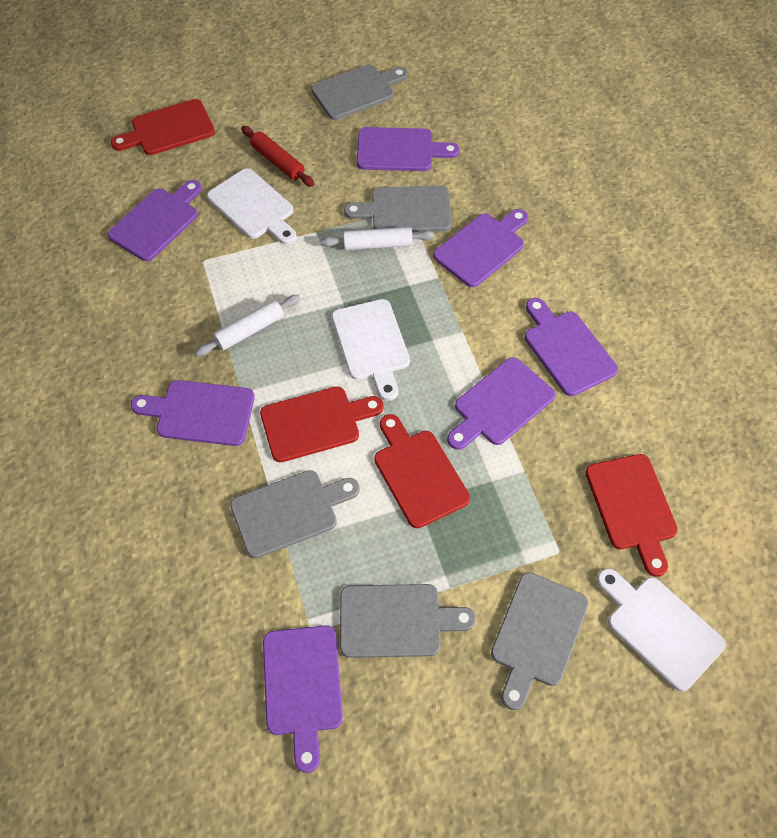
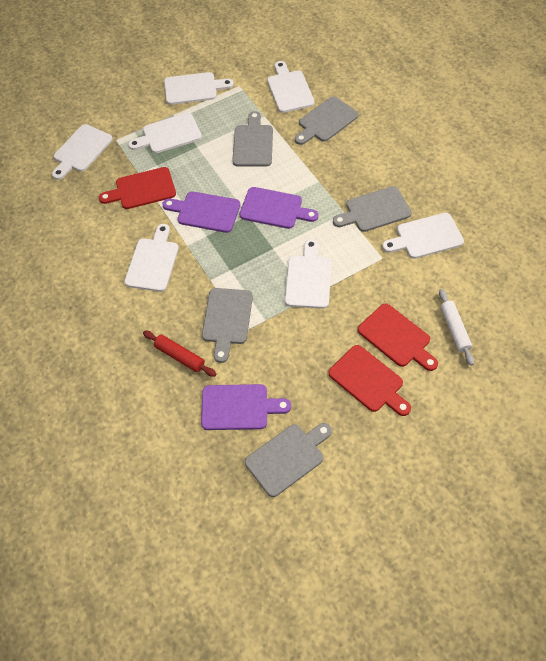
purple cutting board: [108,180,202,261] [131,380,255,446] [263,625,343,773] [357,127,459,171] [433,209,528,287] [447,357,555,450] [525,298,618,396] = 7 -> [162,191,240,233] [201,384,291,430] [239,187,318,229] = 3
red cutting board: [111,99,215,155] [260,386,384,462] [374,414,470,528] [585,454,678,577] = 4 -> [99,167,176,209] [328,345,411,416] [358,303,438,371] = 3
white cutting board: [207,168,297,245] [332,299,410,401] [597,568,726,692] = 3 -> [52,124,113,180] [124,224,179,292] [128,113,202,153] [164,72,234,105] [267,61,315,113] [285,239,331,309] [382,213,464,259] = 7
white rolling pin: [195,295,301,357] [321,227,435,250] = 2 -> [439,289,474,366] = 1

